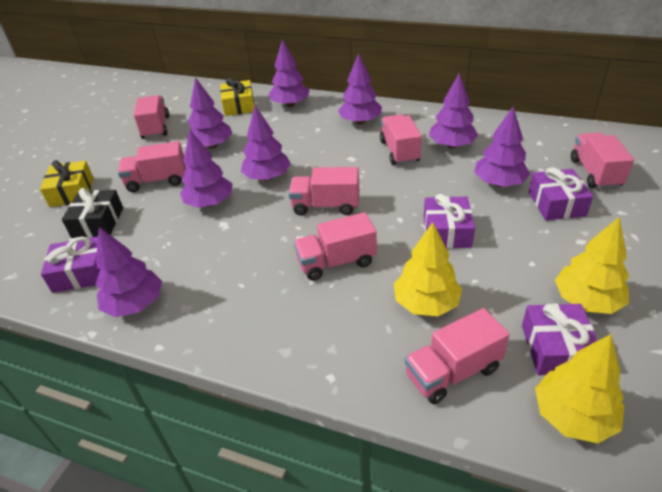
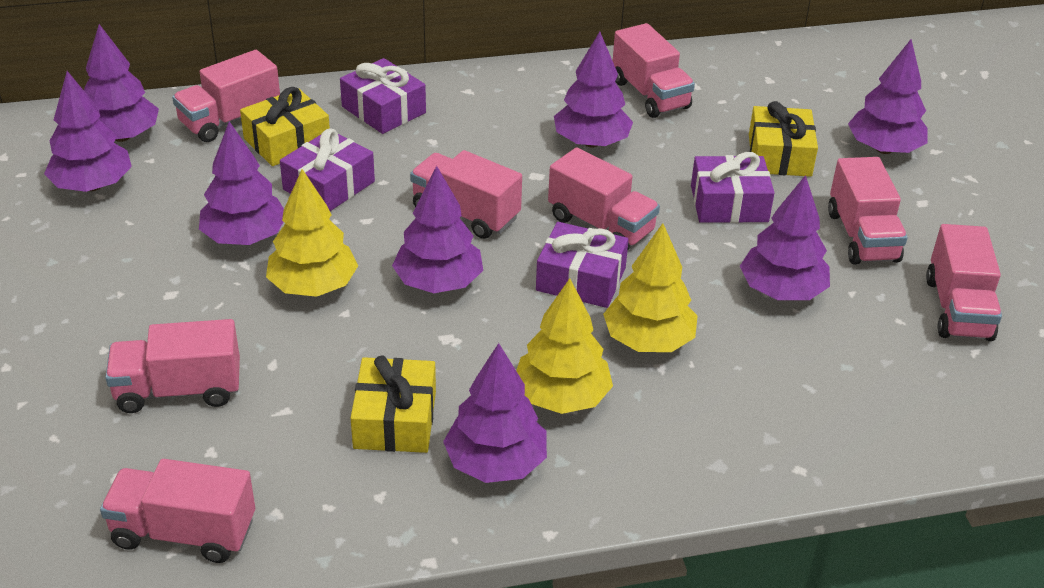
black gift: [62,188,123,238] = 1 -> none = 0
pink truck: [118,141,186,192] [134,95,169,139] [288,167,359,215] [294,212,377,281] [380,114,422,165] [405,308,510,404] [571,132,634,189] = 7 -> [100,459,255,563] [105,319,240,413] [172,50,280,142] [410,150,522,239] [548,147,660,251] [613,23,695,118] [828,157,908,265] [926,224,1002,341] = 8
yellow gift: [40,160,94,207] [220,78,254,116] = 2 -> [240,87,330,166] [351,355,436,453] [749,101,818,177] = 3

